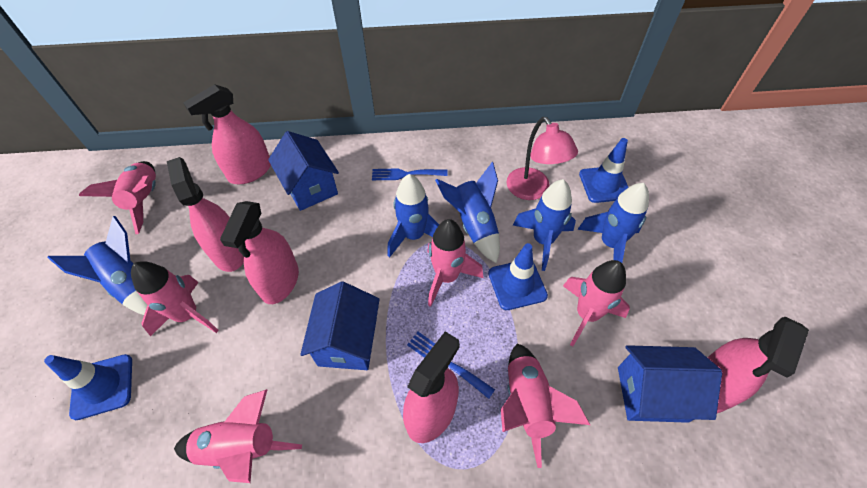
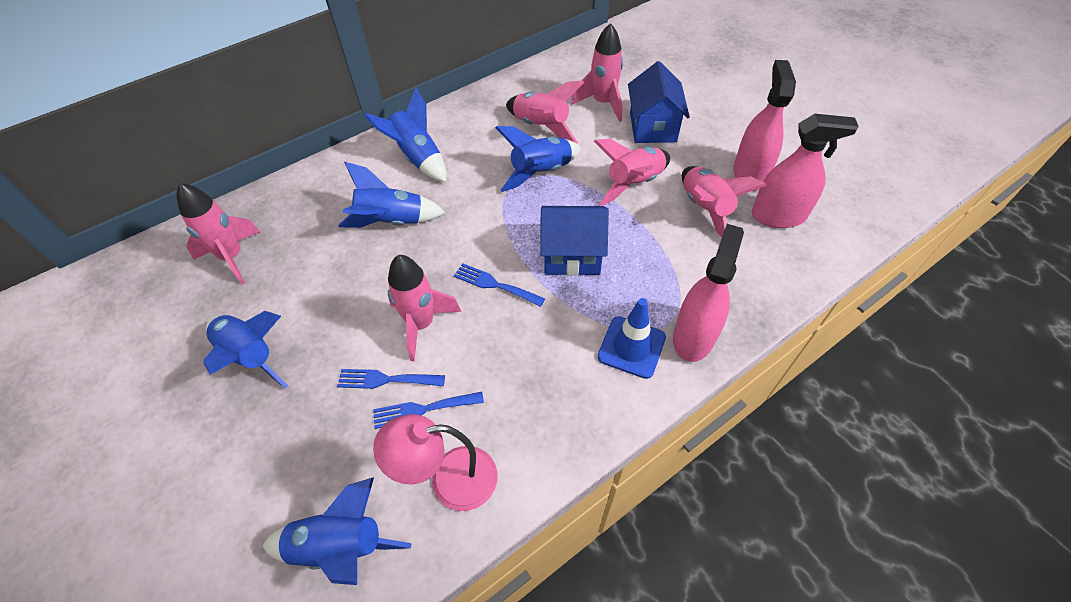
blue fork: [372,168,448,180] [407,332,495,399] = 2 -> [337,369,445,389] [373,392,484,429] [454,263,545,307] = 3
blue house: [268,131,339,211] [300,281,380,370] [618,345,722,423] = 3 -> [540,206,609,276] [628,61,690,143] = 2
blue traffic cone: [44,354,132,420] [488,243,548,310] [579,138,629,203] = 3 -> [598,298,666,379] = 1
pink spray bottle: [167,157,244,272] [183,84,271,184] [220,201,299,304] [403,331,460,443] [707,317,809,413] = 5 -> [673,224,744,362] [734,60,796,191] [752,114,859,228] = 3

